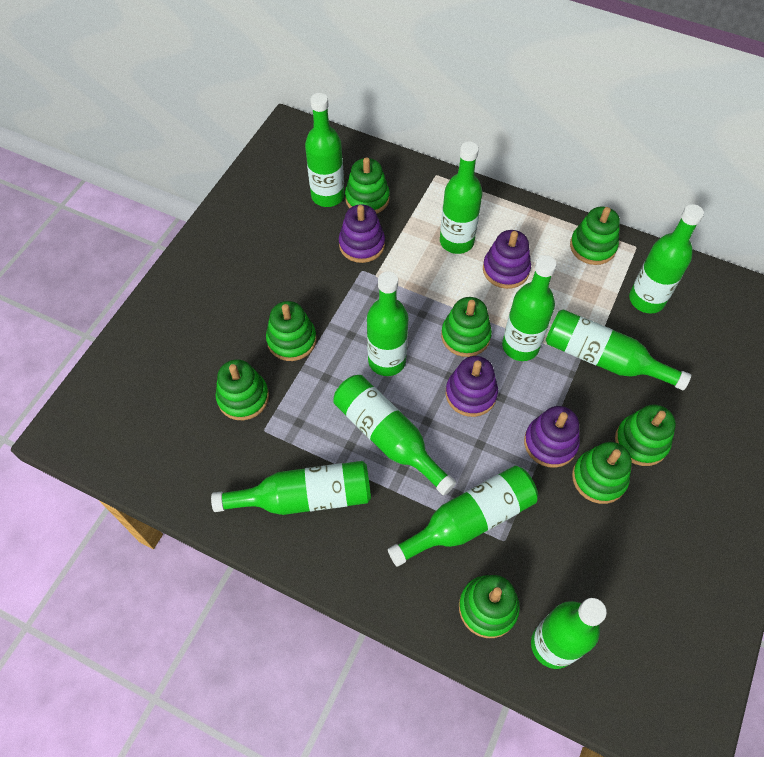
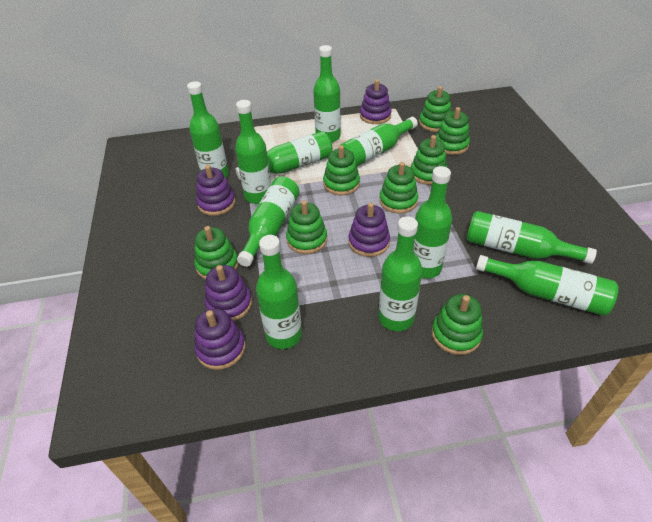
green bottle: [211,461,371,515] [305,93,345,207] [333,375,457,496] [367,271,409,376] [388,466,538,567] [440,141,483,254] [502,255,557,361] [531,598,607,669] [546,309,691,390] [629,204,704,314] = 10 -> [187,81,229,178] [235,100,271,204] [236,131,333,180] [237,176,299,267] [256,235,302,349] [313,45,341,143] [339,117,418,166] [378,217,423,331] [414,166,452,279] [466,211,597,264] [476,255,618,316] = 11
purple stacking toy: [339,204,385,263] [446,356,498,417] [483,230,531,289] [524,406,580,468] = 4 -> [194,308,245,370] [196,165,235,216] [205,265,252,321] [348,203,390,257] [360,79,392,124] = 5

